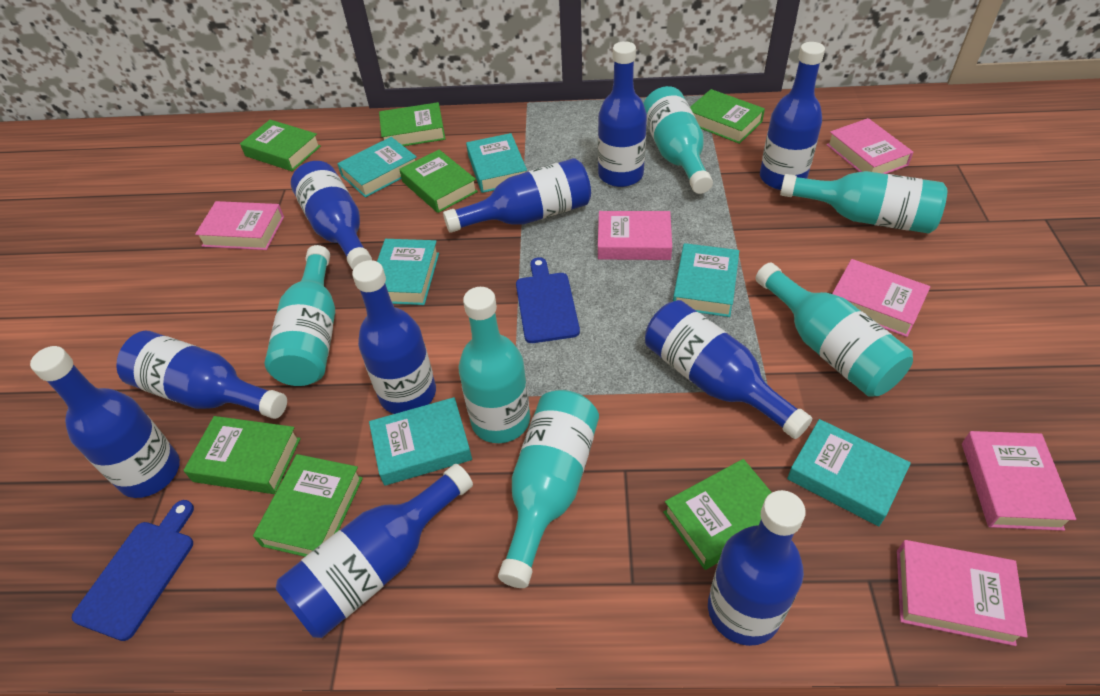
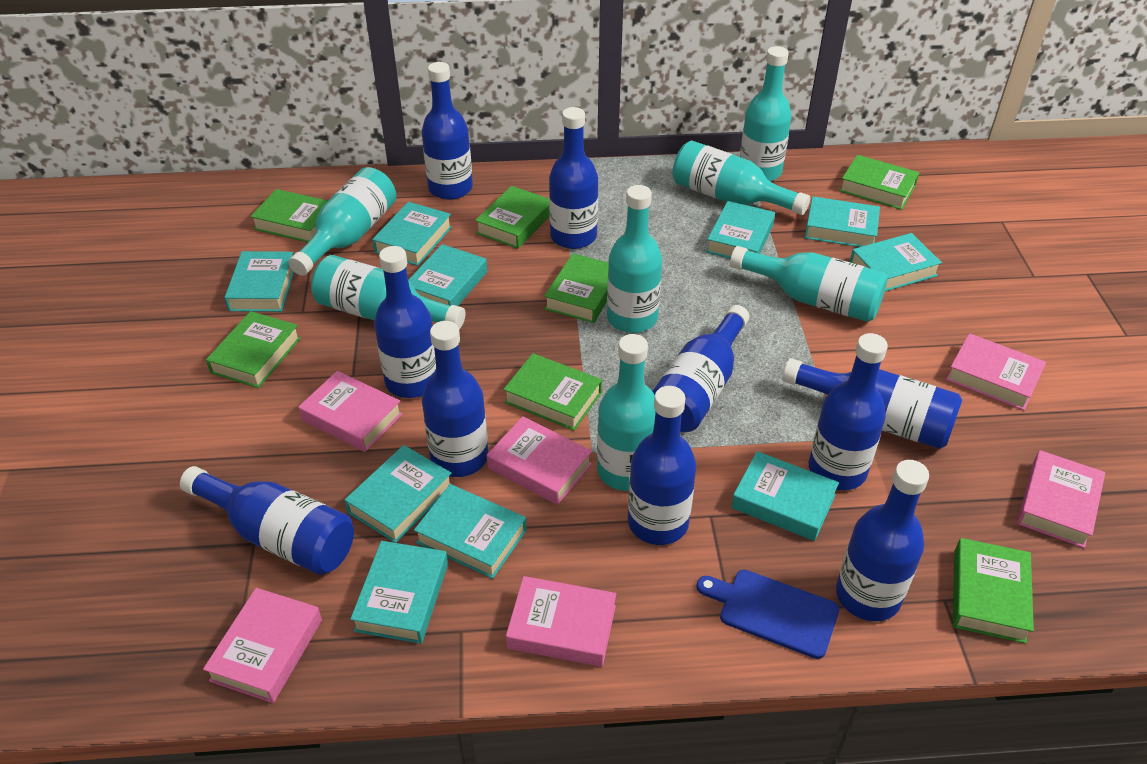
blue cutting board: [72,500,194,641] [516,257,580,343] = 2 -> [697,570,839,659] = 1
turquoise book: [337,137,417,198] [369,397,472,486] [377,239,439,305] [466,133,527,193] [673,243,739,317] [787,419,911,526] = 6 -> [224,251,294,312] [345,445,451,543] [350,541,448,644] [372,202,452,266] [408,244,487,306] [414,484,527,579] [706,201,775,259] [731,451,839,541] [805,196,880,247] [850,233,942,291] = 10
turquoise bottle: [264,245,335,386] [458,287,530,443] [498,390,599,588] [643,86,713,194] [756,263,913,397] [780,171,947,234] = 6 -> [289,167,396,276] [311,255,465,329] [597,334,656,491] [607,185,662,333] [672,141,810,215] [730,246,888,322] [740,46,792,181] = 7

